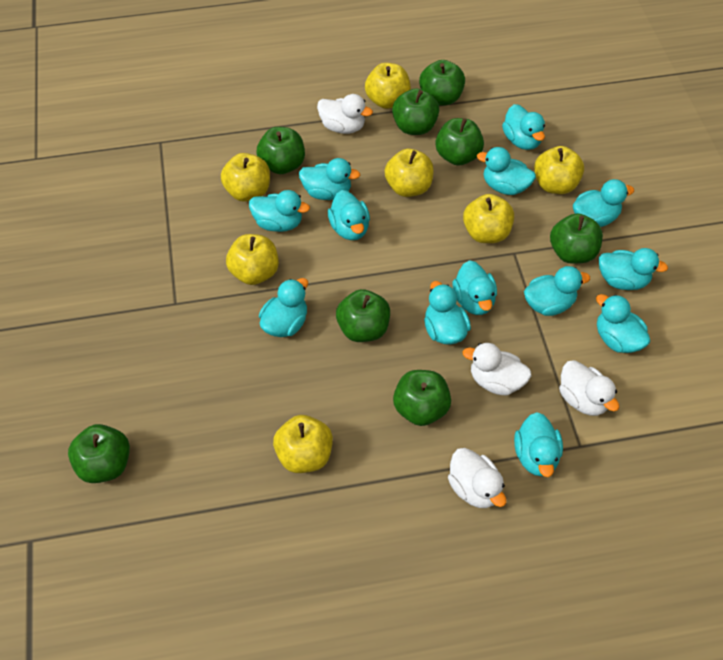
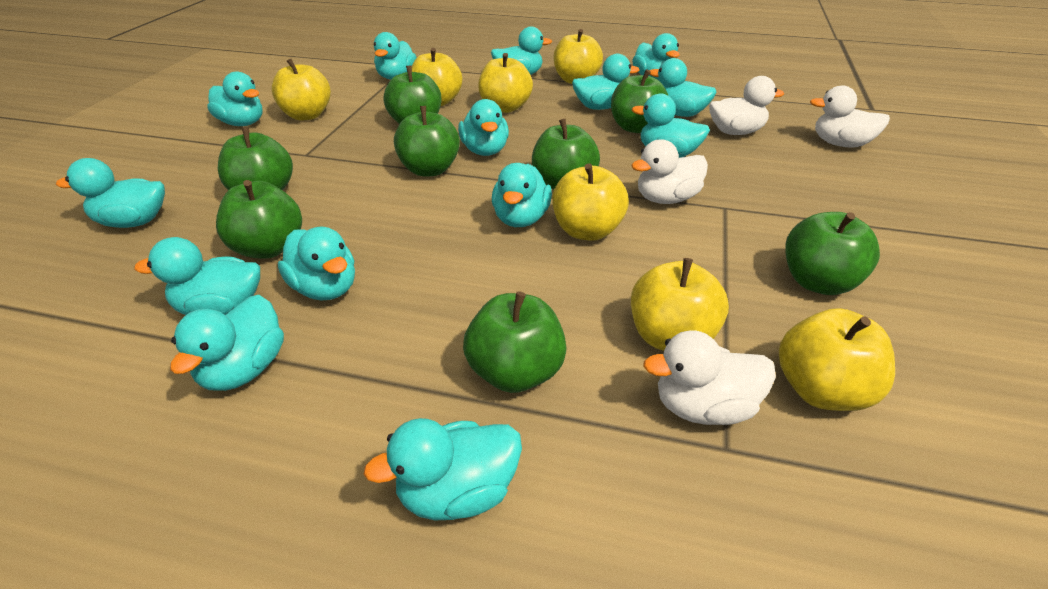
turquoise duck: [249,190,310,232] [259,278,308,337] [299,158,360,200] [328,190,370,240] [424,281,471,345] [453,260,497,315] [477,147,536,195] [502,104,545,150] [514,412,563,477] [524,266,590,316] [573,179,634,227] [596,294,651,353] [599,248,668,290] = 13 -> [56,158,165,228] [134,237,260,315] [170,295,284,391] [207,71,263,126] [278,227,355,300] [363,418,522,520] [374,32,417,80] [458,99,509,156] [491,26,552,75] [492,163,552,227] [572,54,639,110] [632,33,680,80] [632,94,710,158] [649,58,716,117] = 14

